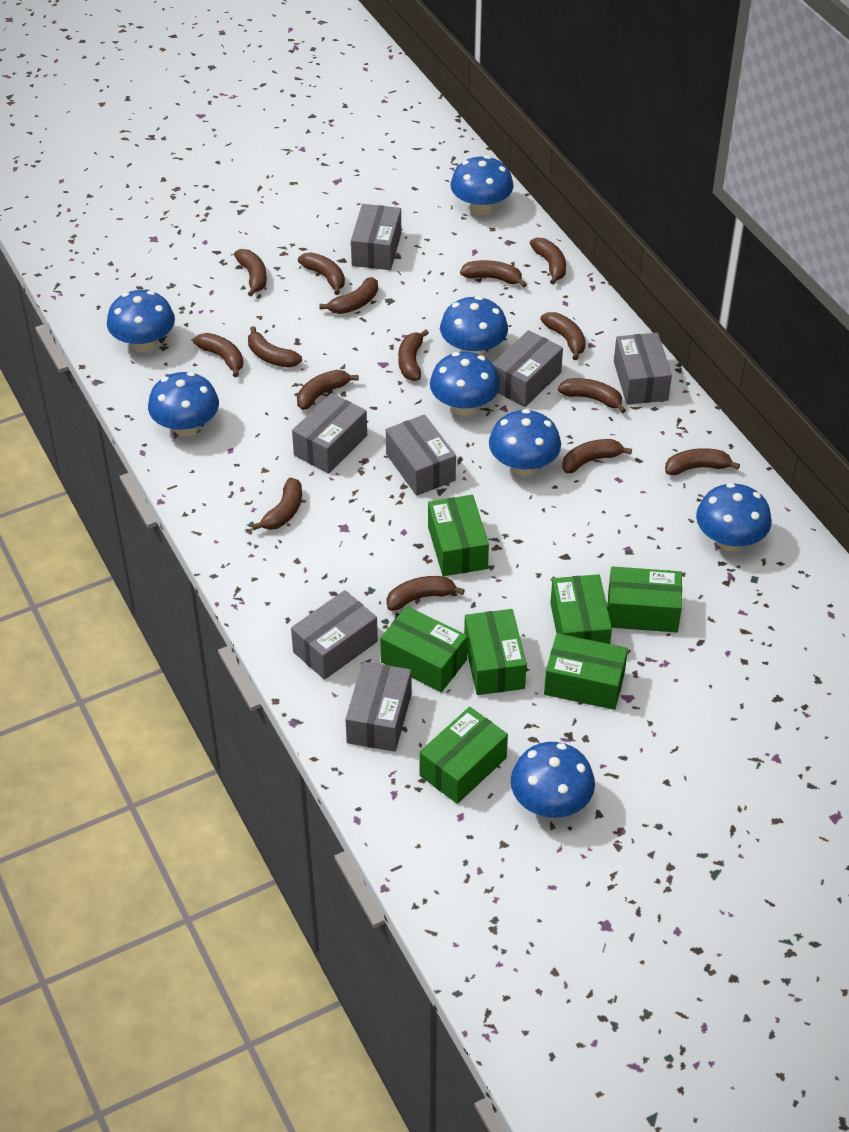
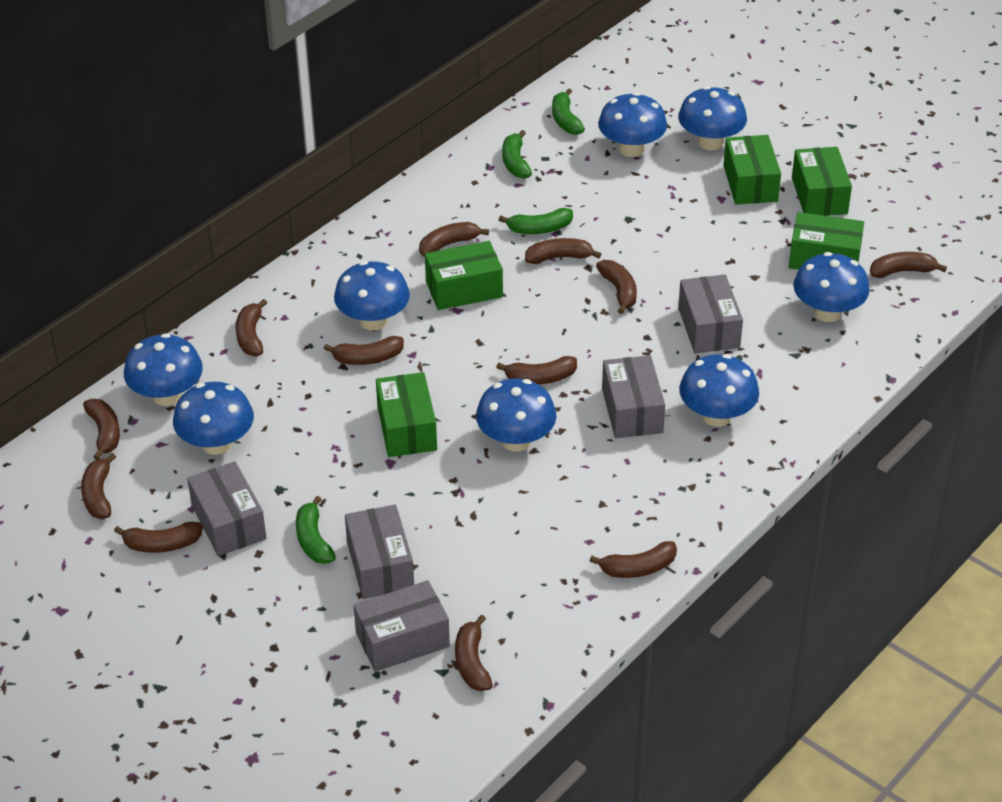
brown banana: [193,333,243,377] [234,249,267,297] [248,326,302,368] [252,478,302,530] [297,370,359,410] [298,252,345,295] [319,277,378,314] [386,576,465,611] [398,329,429,381] [460,260,527,288] [530,238,566,285] [540,312,586,360] [558,378,626,413] [562,439,632,473] [665,448,740,475] = 15 -> [81,453,116,519] [83,399,120,460] [114,521,203,553] [235,299,267,356] [323,336,404,365] [419,222,489,257] [455,615,493,691] [496,356,577,384] [525,238,601,264] [590,541,677,578] [596,260,637,314] [870,252,947,278] = 12
green banana: none = 0 -> [296,496,336,564] [499,208,573,234] [502,130,532,179] [552,88,585,135] = 4
green box: [380,606,468,692] [419,707,508,804] [428,495,489,576] [464,609,527,695] [544,633,628,710] [550,574,612,644] [607,566,682,633] = 7 -> [376,372,437,457] [425,241,503,310] [723,135,781,205] [789,212,864,270] [792,147,852,216] = 5
grey box: [291,590,378,680] [292,393,367,473] [345,661,412,752] [351,204,401,270] [386,414,456,496] [492,330,563,407] [614,333,672,405] = 7 -> [187,461,266,556] [345,505,414,599] [353,580,450,672] [602,355,665,438] [678,275,743,353] = 5

